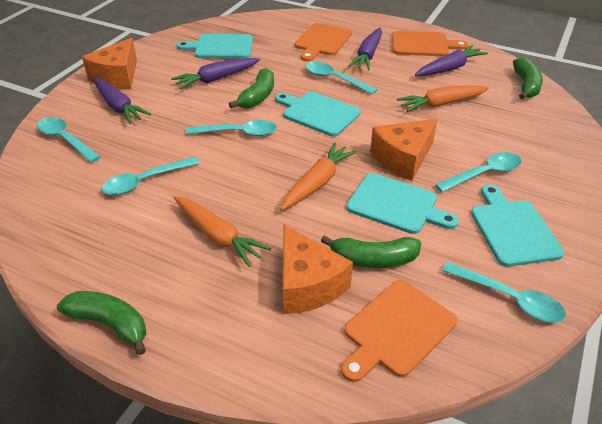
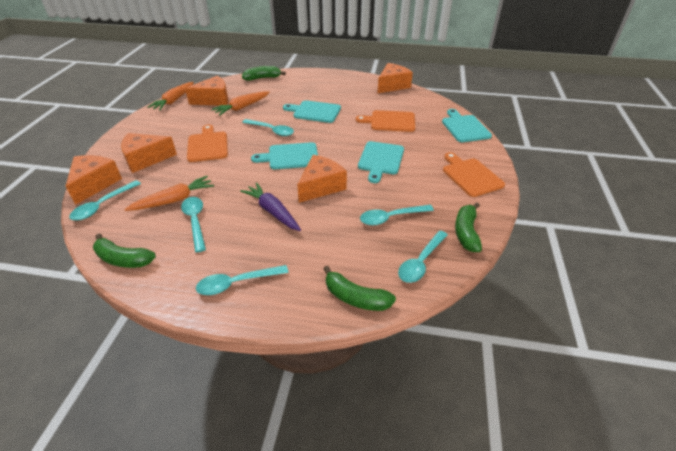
orange cheese: [82,38,137,89] [283,225,353,314] [370,119,438,181] = 3 -> [66,155,122,205] [121,133,177,173] [185,76,228,106] [297,155,347,203] [378,63,413,93] = 5
purple carrot: [93,77,151,124] [171,58,260,90] [348,28,382,70] [415,45,488,76] = 4 -> [240,182,301,231] = 1

